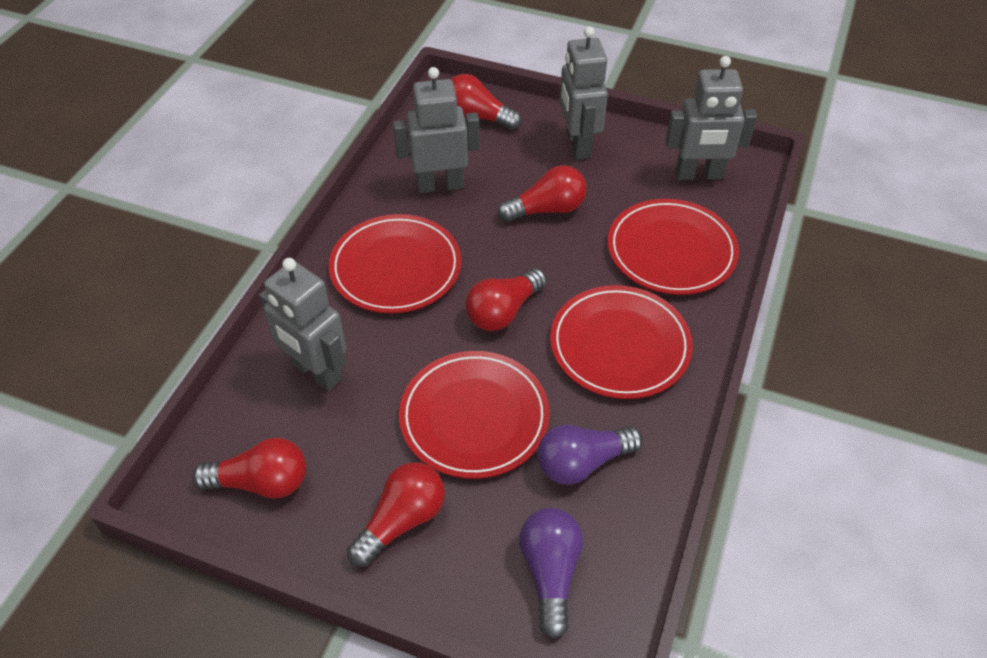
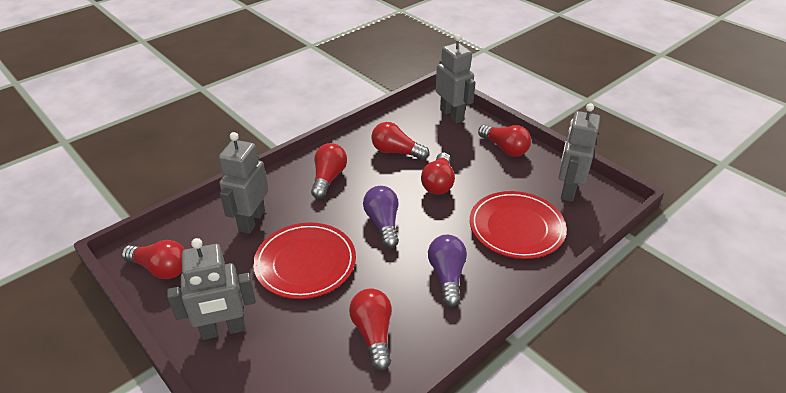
red light bulb: [192,438,306,499] [347,462,445,567] [451,74,522,130] [465,268,547,331] [498,165,586,222] = 5 -> [122,240,185,279] [311,143,347,199] [349,288,392,370] [372,122,429,160] [421,152,455,195] [478,125,531,157] = 6
red plate: [329,214,462,313] [399,351,550,479] [550,285,693,399] [607,199,739,295] = 4 -> [253,222,356,299] [470,191,567,259] = 2

